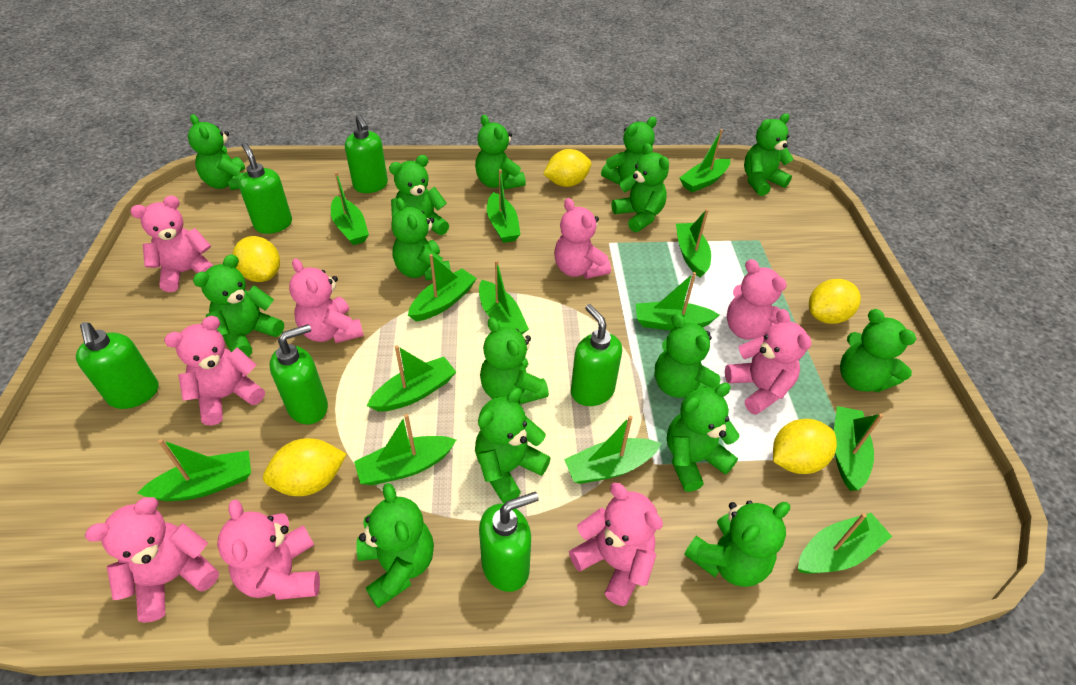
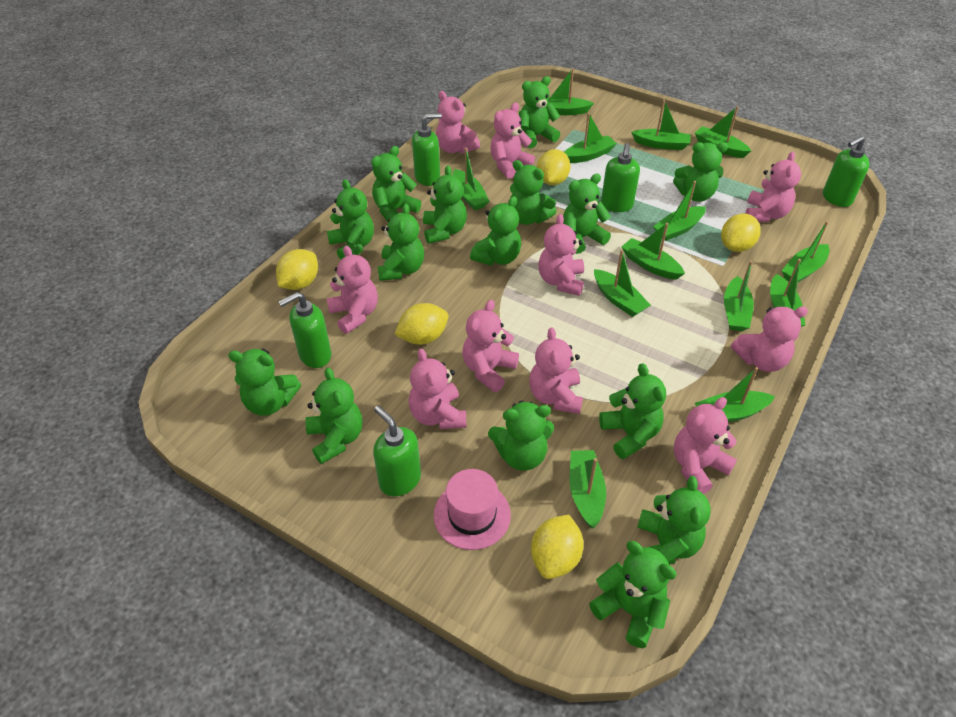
green soap dispenser: [76,322,158,409] [239,142,292,234] [269,324,328,424] [345,114,388,193] [479,492,539,592] [571,304,622,406] = 6 -> [279,292,332,368] [373,406,421,496] [412,113,442,186] [601,143,640,212] [823,136,870,207] = 5
pink hat: none = 0 -> [434,469,511,550] = 1
pink teddy bear: [85,497,219,623] [130,196,213,292] [164,316,265,426] [217,499,320,600] [289,258,364,343] [554,198,611,279] [569,483,663,606] [725,309,811,415] [727,259,787,340] = 9 -> [327,246,378,334] [409,348,466,429] [436,91,480,154] [462,300,519,392] [490,103,535,179] [529,327,583,414] [538,214,584,296] [674,397,737,494] [731,306,808,372] [745,151,801,222] = 10

